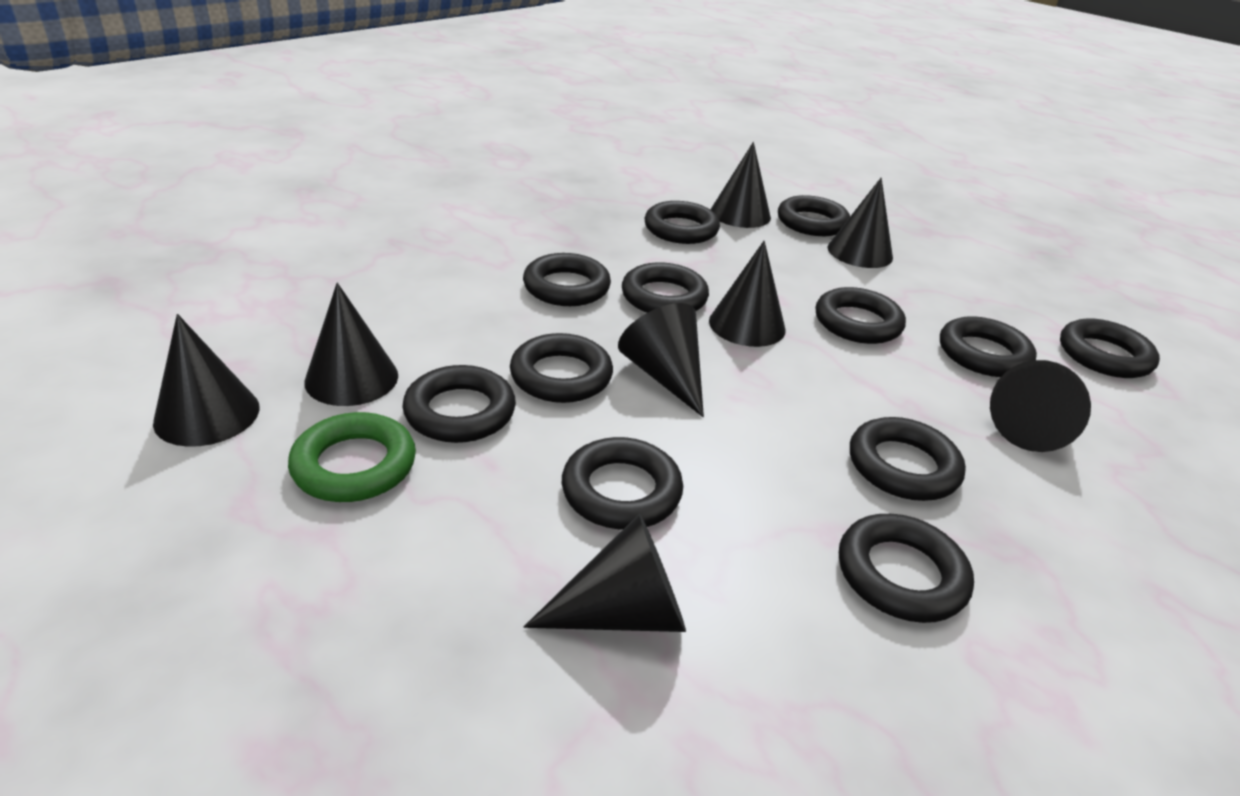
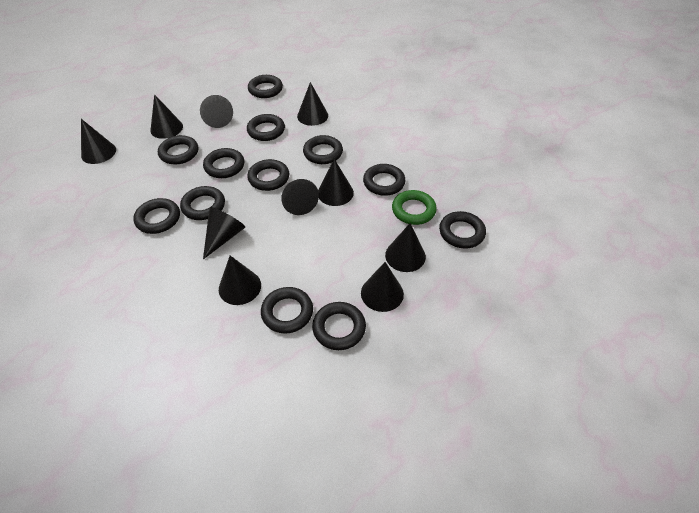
black cone: [153,314,259,447] [304,283,398,406] [524,514,686,632] [618,303,704,417] [709,241,785,347] [711,142,771,228] [827,178,893,268] [990,360,1091,452] = 8 -> [81,119,116,164] [150,94,183,139] [200,95,233,128] [203,207,245,259] [219,256,261,305] [281,179,319,215] [297,82,328,126] [318,159,354,206] [361,262,404,312] [385,223,426,272] = 10

